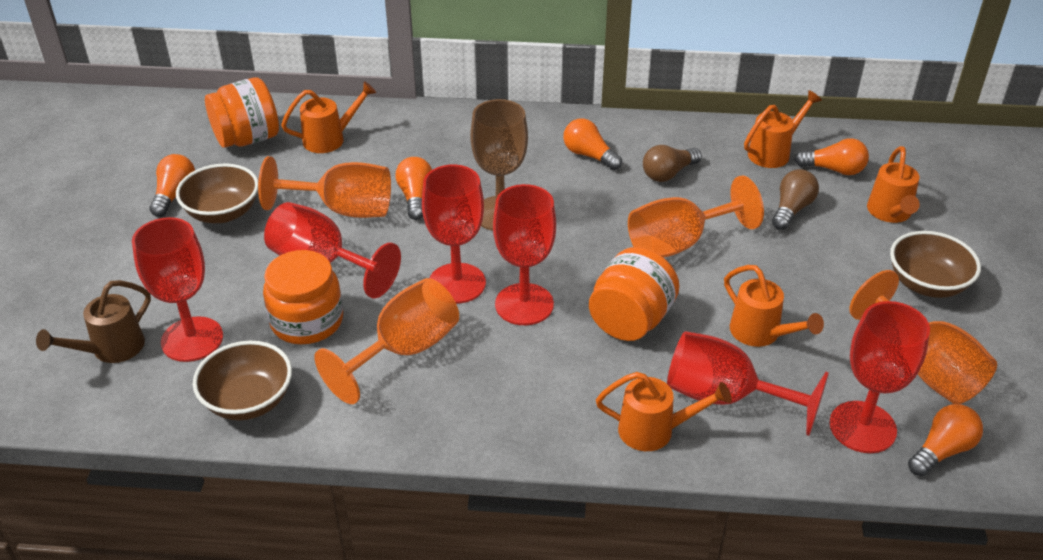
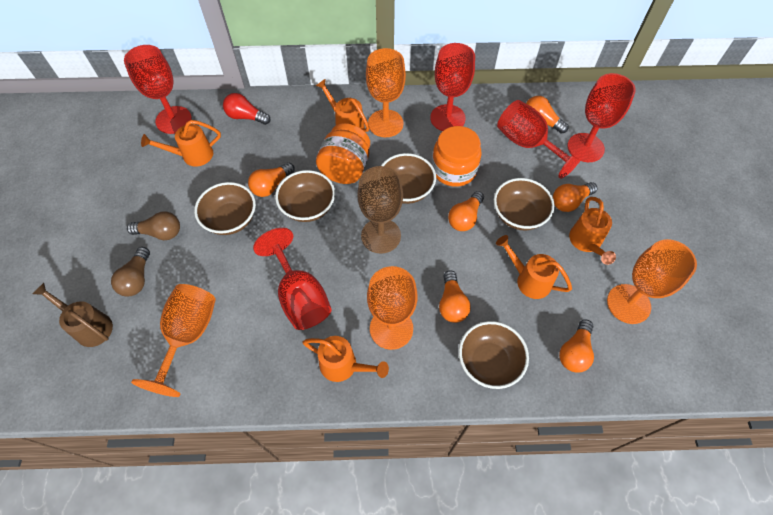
brown bowl: [176,163,258,223] [193,341,292,420] [890,231,981,298] = 3 -> [194,182,256,235] [275,170,335,222] [381,153,436,204] [459,321,529,389] [494,178,555,230] = 5
orange jar: [205,77,279,148] [263,250,343,344] [589,247,679,341] = 3 -> [316,123,370,184] [432,126,482,187] = 2
orange light bulb: [149,154,195,217] [396,157,432,220] [563,118,622,170] [794,138,869,175] [908,404,983,476] = 5 -> [248,162,295,197] [439,271,471,323] [448,191,484,231] [526,96,568,134] [553,182,597,212] [559,319,594,372] = 6
red goblet: [132,217,223,362] [264,202,401,298] [422,165,486,304] [493,184,556,325] [667,331,829,436] [829,301,930,453] = 6 -> [124,45,192,134] [253,228,332,330] [430,43,475,131] [497,100,587,179] [567,73,636,162] = 5
red light bulb: none = 0 -> [223,93,270,125] = 1

